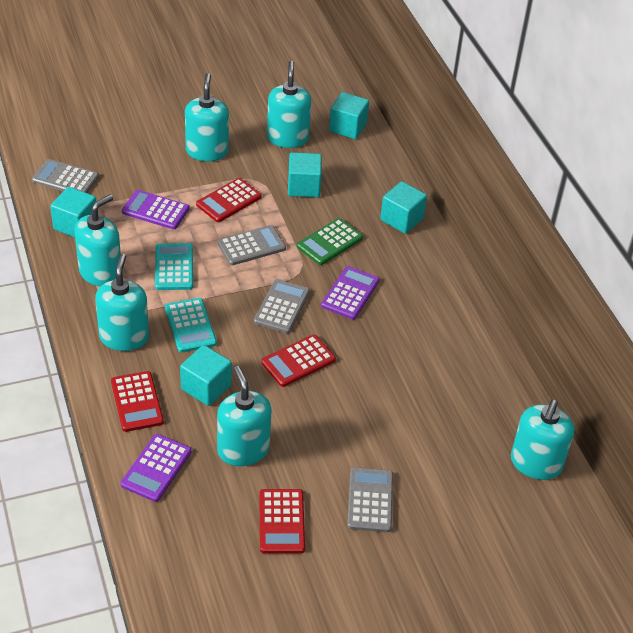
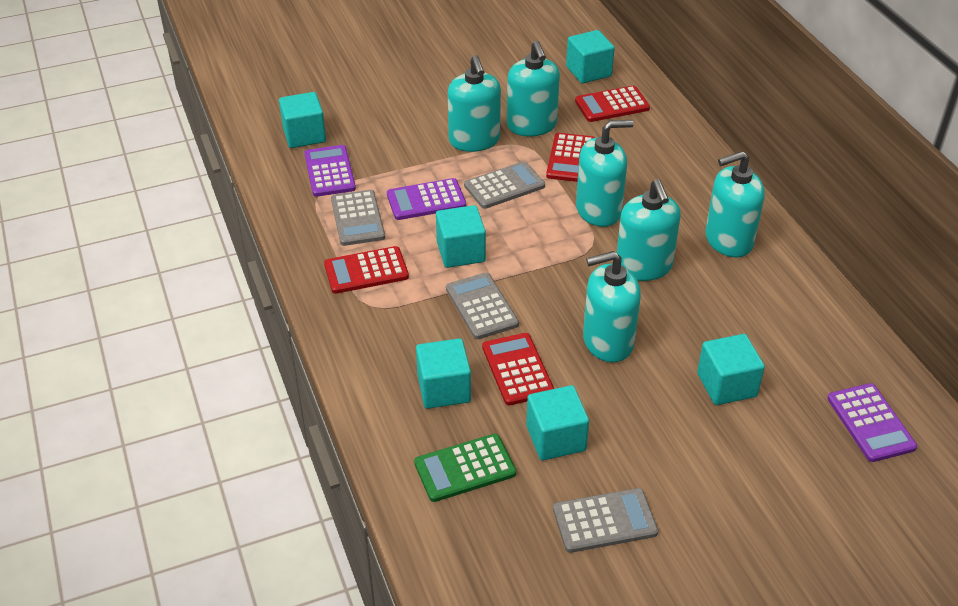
turquoise calculator: [155,243,193,290] [165,298,217,353] = 2 -> none = 0
turquoise cube: [50,187,96,237] [180,345,232,406] [288,152,322,197] [329,92,369,139] [380,181,427,234] = 5 -> [279,92,326,148] [416,338,471,409] [436,205,486,268] [526,385,589,460] [566,30,615,84] [697,334,765,405] = 6

